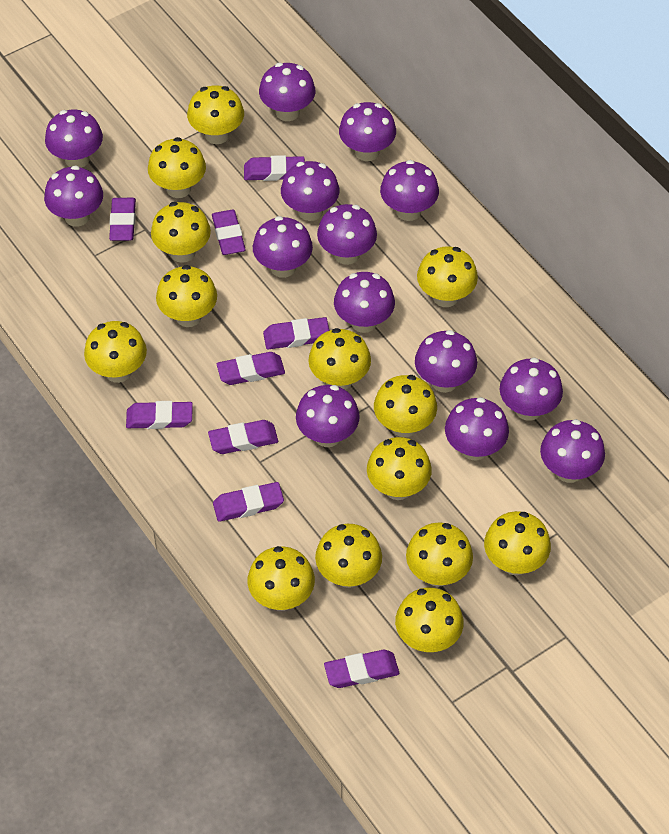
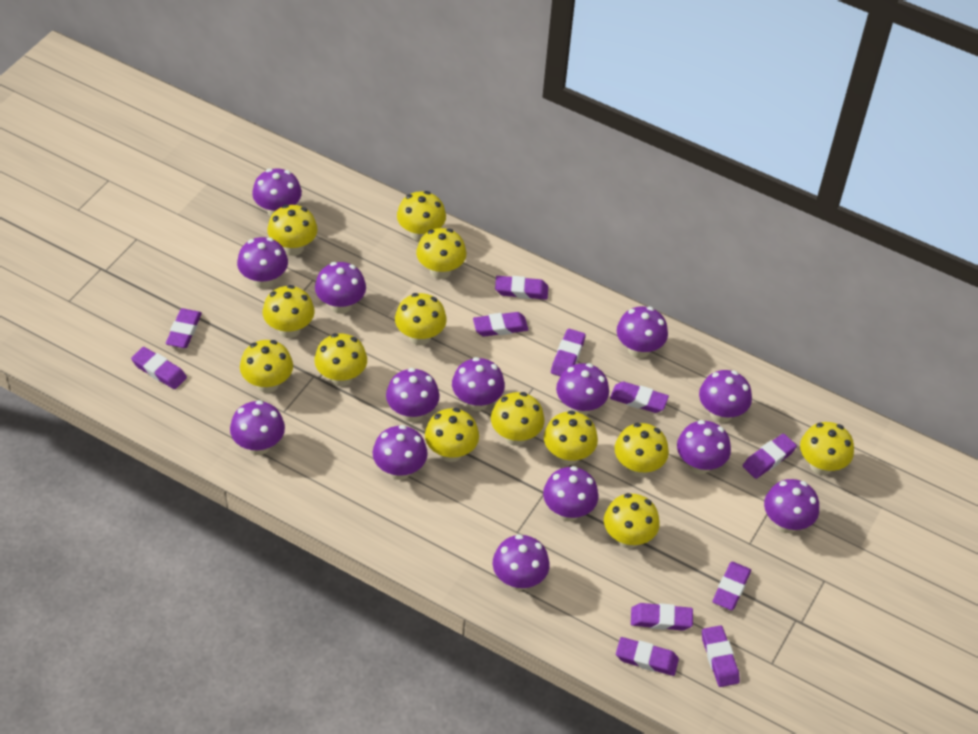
purple eraser: [109,198,136,241] [126,401,193,429] [208,420,278,454] [212,209,246,255] [213,482,284,522] [217,352,285,385] [244,155,305,181] [263,317,330,349] [324,650,399,688] = 9 -> [131,347,187,389] [166,308,202,348] [473,312,529,337] [495,276,548,300] [551,329,586,376] [610,382,669,413] [616,637,679,676] [631,603,693,631] [702,625,740,687] [712,562,751,610] [743,434,797,479] = 11
yellow mushroom: [84,321,147,383] [148,137,206,198] [151,202,211,263] [156,265,217,327] [187,85,244,144] [247,546,315,611] [309,328,371,390] [315,524,382,588] [367,437,432,500] [374,375,437,437] [395,587,464,652] [406,522,473,587] [417,246,478,307] [484,511,551,575] = 14 -> [240,340,293,393] [263,285,315,338] [267,205,318,256] [314,333,367,386] [395,293,447,345] [397,191,446,242] [416,228,466,279] [425,408,479,462] [491,392,545,446] [544,410,598,465] [604,493,660,548] [615,423,669,477] [800,422,854,475] = 13

